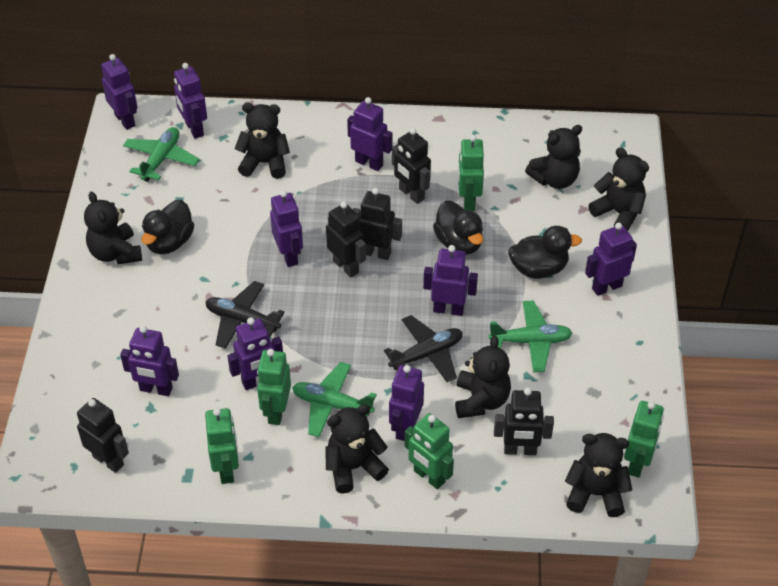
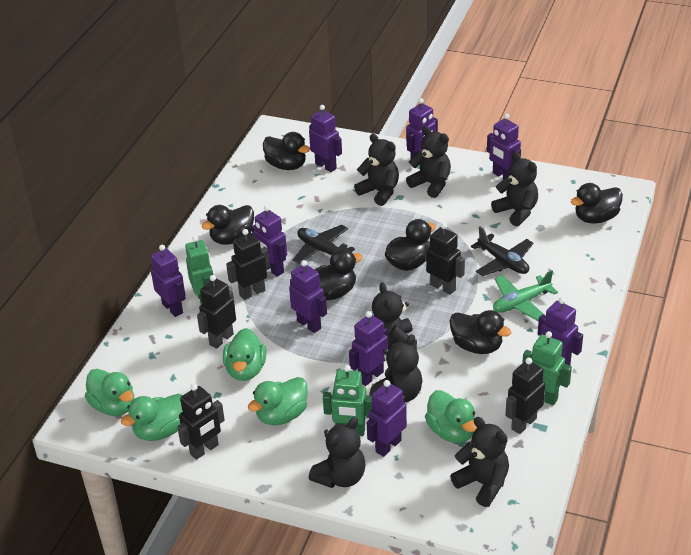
black duck: [141,200,194,254] [433,201,483,255] [508,226,582,279] = 3 -> [202,205,254,245] [263,132,310,170] [315,249,363,300] [385,219,436,271] [450,310,511,354] [571,183,623,224] = 6
green duck: none = 0 -> [85,369,134,416] [121,394,183,441] [223,328,266,381] [248,377,308,426] [425,390,477,443] = 5
green plane: [123,127,200,182] [292,362,377,437] [489,301,572,372] = 3 -> [493,270,558,321] = 1
green robot: [205,408,239,484] [257,349,291,425] [405,413,454,489] [458,135,484,211] [624,401,664,478] = 5 -> [185,236,213,304] [323,365,373,436] [523,331,572,406] = 3

